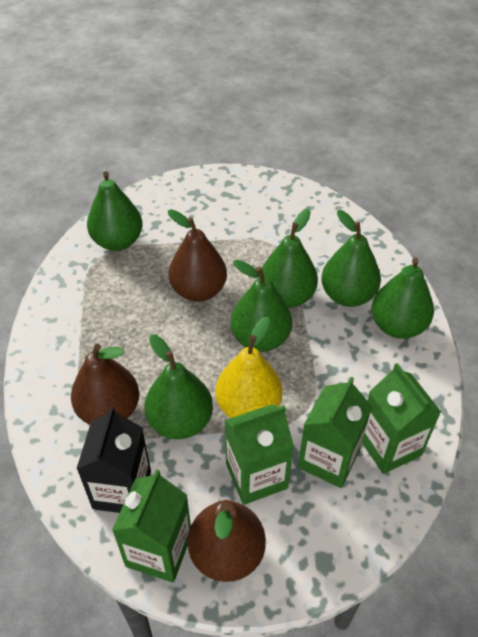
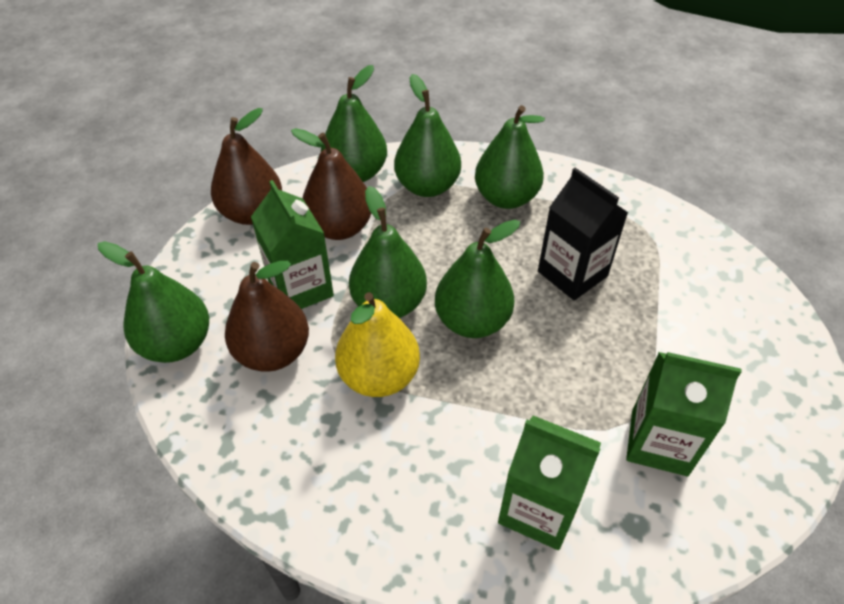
green carton: [112,470,191,583] [225,404,294,505] [298,377,372,488] [362,363,441,474] = 4 -> [251,180,334,309] [498,415,601,550] [626,352,741,476] = 3

